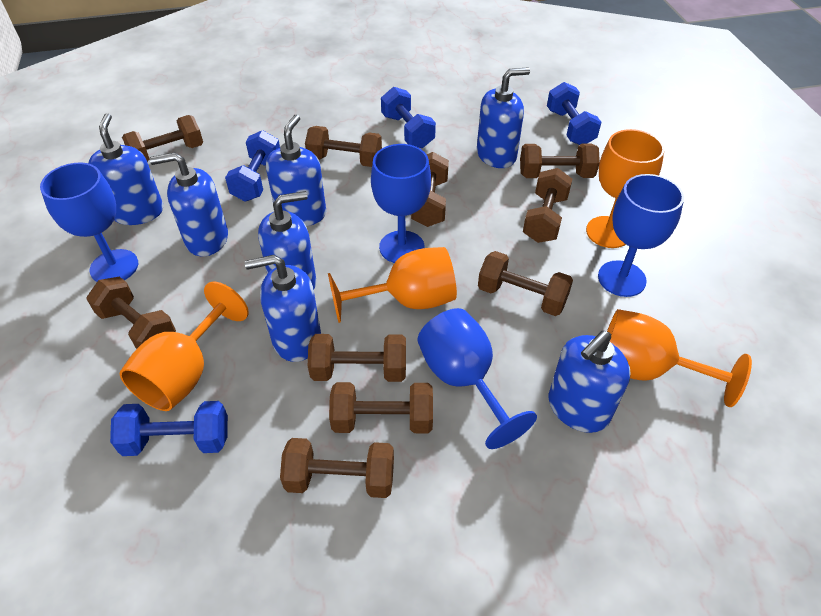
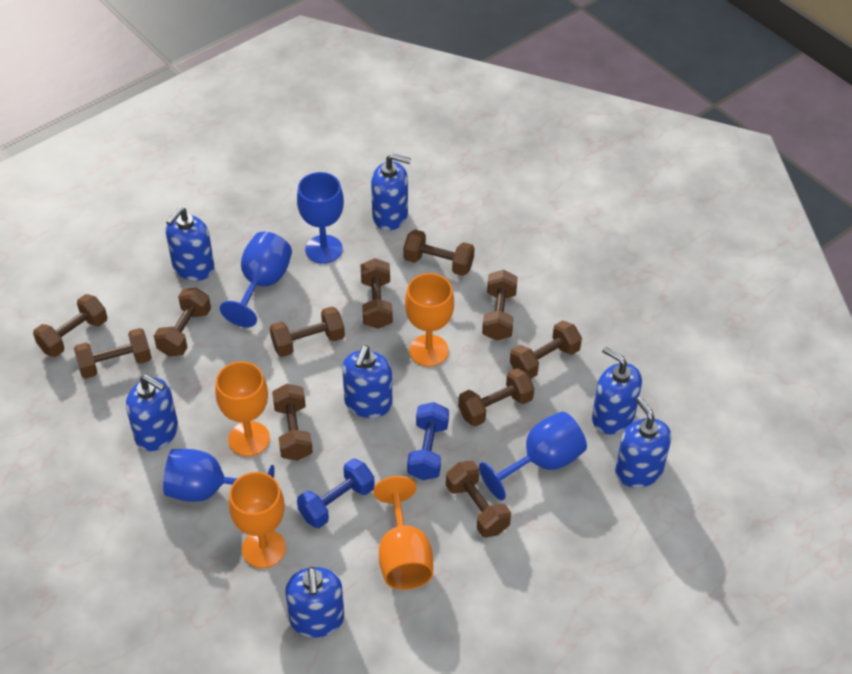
blue dumbbell: [110,401,228,456] [225,130,280,201] [381,87,436,148] [547,82,602,145] = 4 -> [297,458,375,528] [407,402,449,480] = 2
brown dumbbell: [86,276,176,349] [122,115,203,162] [280,438,394,498] [305,126,382,167] [308,334,406,382] [329,382,433,433] [411,152,449,227] [478,251,573,316] [520,143,600,178] [523,168,572,243] = 10 -> [33,294,107,357] [74,328,152,379] [154,288,211,356] [270,306,345,357] [272,384,313,461] [361,258,393,329] [403,230,475,276] [446,461,511,538] [458,368,534,426] [482,270,518,341] [510,320,582,379] = 11

